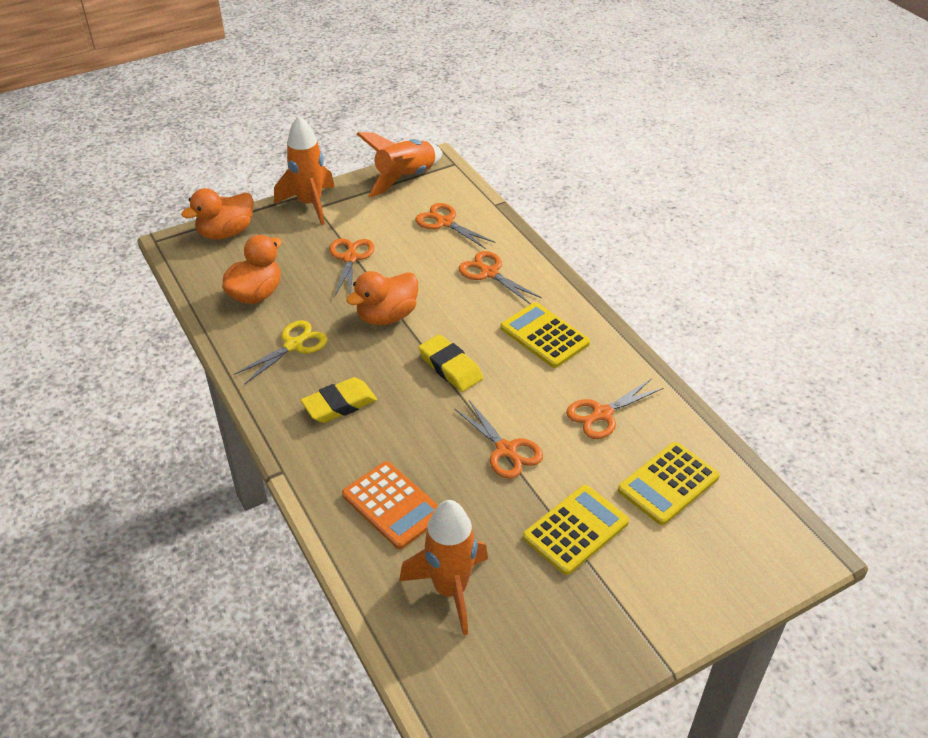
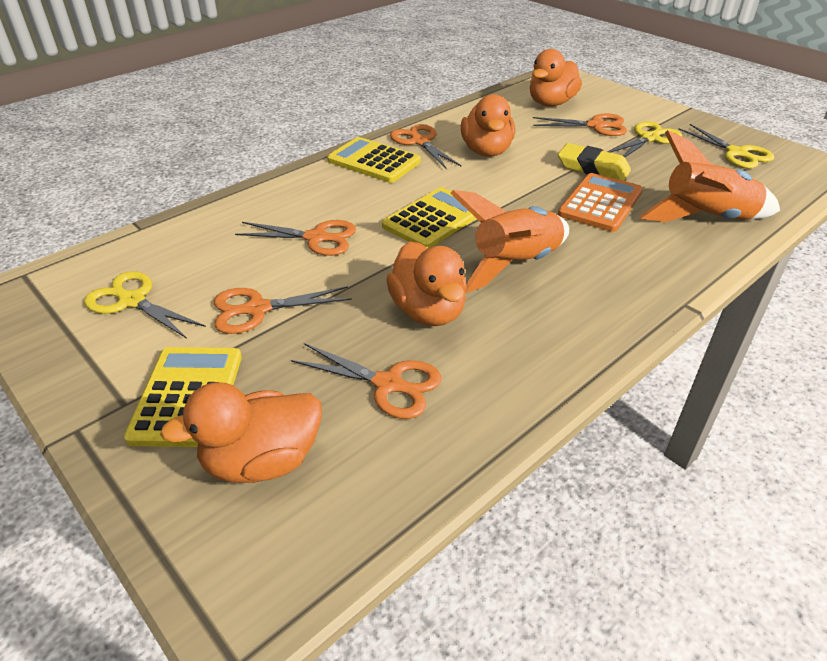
orange duck: [181,188,254,239] [222,235,282,304] [346,271,418,325] = 3 -> [160,382,322,483] [386,242,467,326] [461,94,515,157] [530,49,582,106] = 4
orange rocket: [274,116,335,225] [357,132,443,197] [399,500,488,636] = 3 -> [450,190,569,293] [639,130,780,222] = 2
yellow eraser: [301,377,377,423] [418,334,483,392] = 2 -> [558,143,631,181] = 1
yellow scissors: [234,320,328,384] = 1 -> [84,271,206,339] [609,121,682,157] [679,124,774,168] = 3

